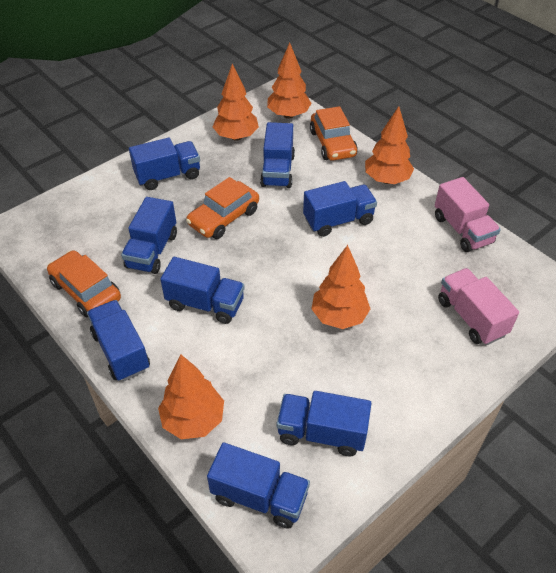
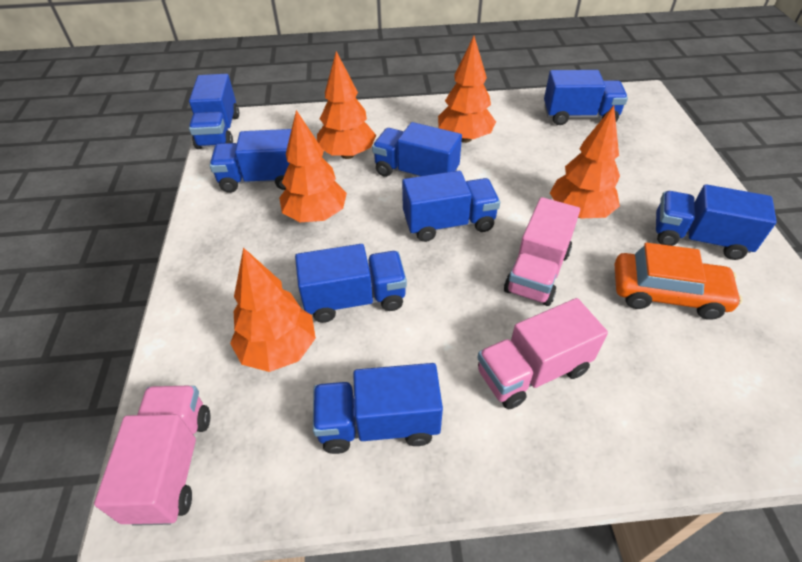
orange car: [47,250,121,317] [186,177,259,239] [310,106,358,161] = 3 -> [615,243,742,320] = 1
pink truck: [435,177,501,252] [438,268,519,345] = 2 -> [94,386,210,526] [477,298,608,409] [504,197,580,306] = 3

